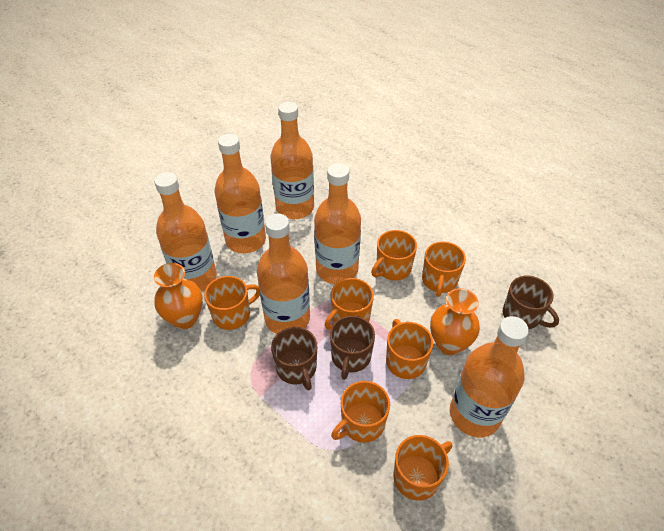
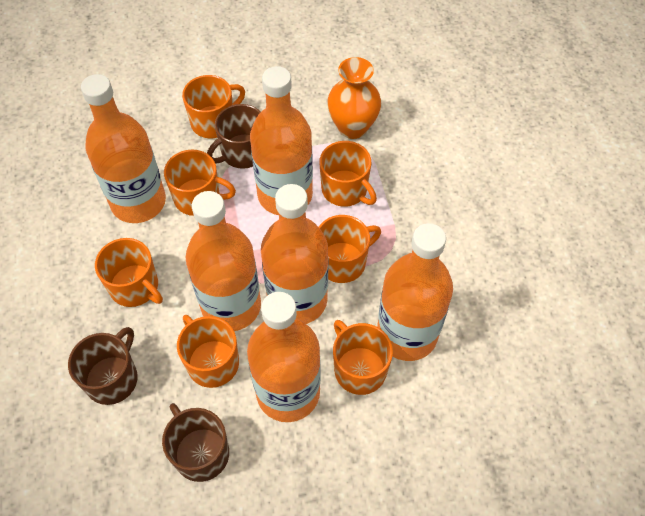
orange vase: [154,263,203,329] [430,288,480,355] = 2 -> [327,57,381,139] = 1

